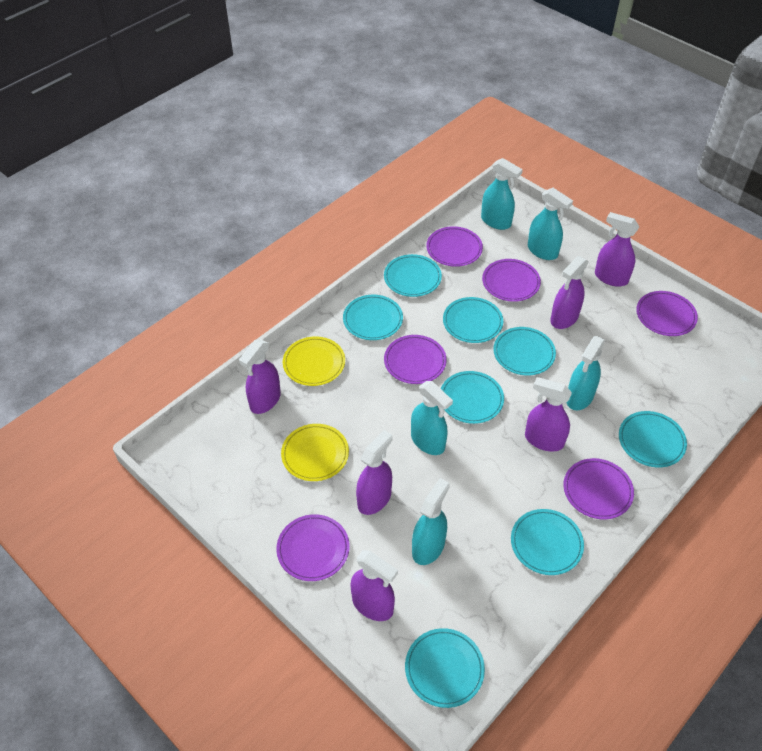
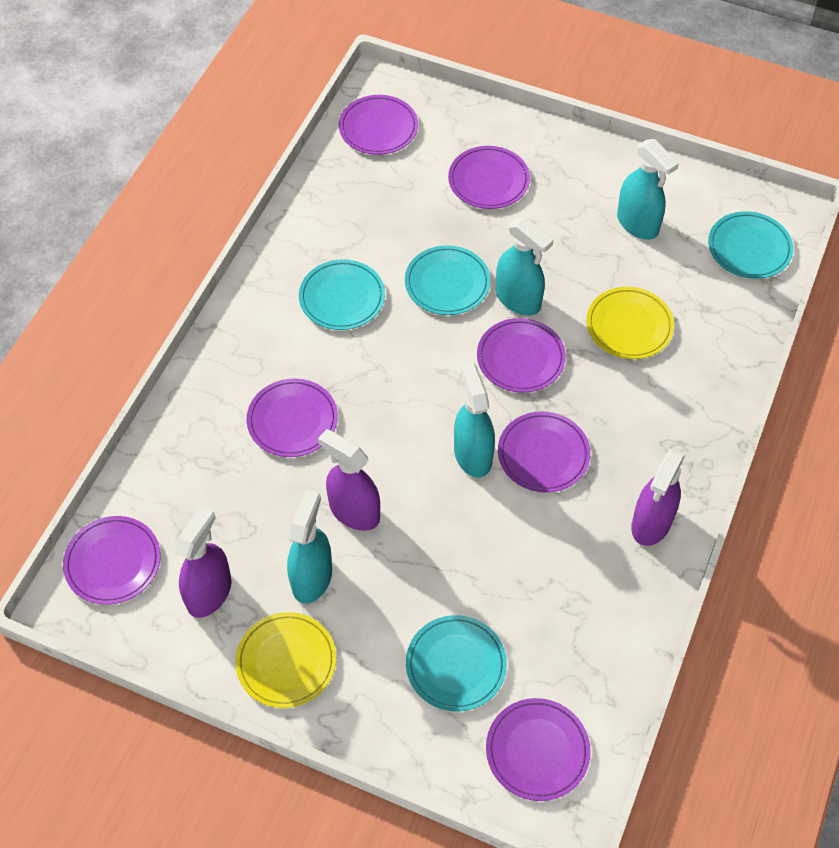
purple plate: [276,514,350,581] [384,335,447,384] [426,226,483,267] [482,259,541,302] [563,458,634,519] [636,291,698,336] = 6 -> [63,516,161,605] [247,379,338,457] [339,95,418,155] [448,146,530,209] [477,318,566,393] [486,698,591,801] [498,411,590,493] = 7
purple spray bottle: [239,339,281,414] [350,550,398,621] [356,430,393,515] [525,377,572,452] [550,256,589,329] [595,212,640,287] = 6 -> [174,506,231,618] [318,429,380,531] [631,448,685,546] = 3
turquoise plate: [343,295,403,340] [384,254,442,297] [405,628,485,708] [441,371,504,424] [443,297,503,343] [493,327,556,375] [511,509,584,575] [619,411,687,468] = 8 -> [299,259,385,330] [405,245,490,315] [406,615,507,712] [708,211,793,279] = 4
turquoise spray bottle: [411,381,453,455] [412,478,450,565] [481,158,523,230] [528,188,573,260] [566,336,605,410] = 5 -> [287,489,332,604] [454,363,495,478] [496,217,553,316] [617,139,679,240] = 4

